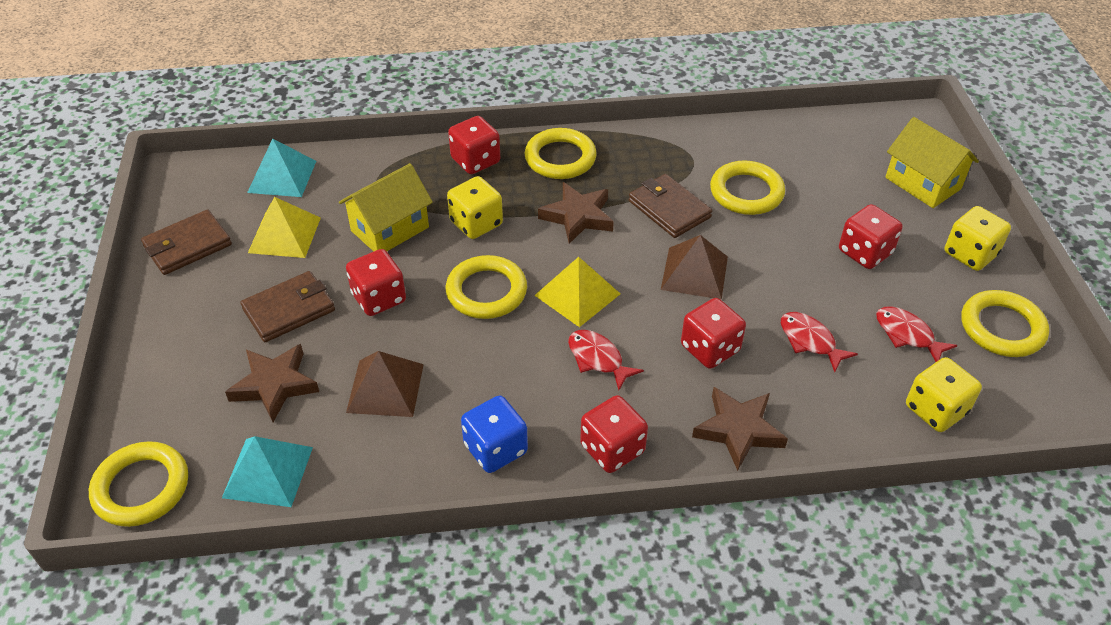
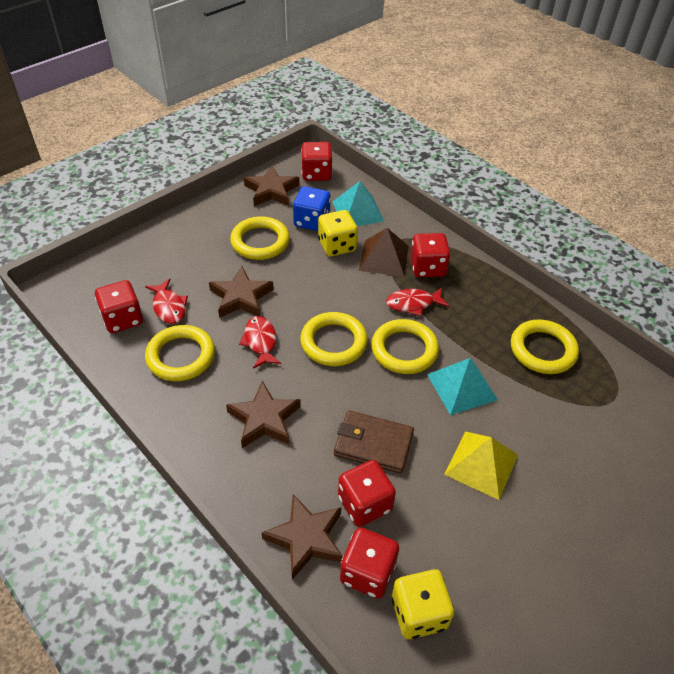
brown pyramid: [346,351,424,417] [661,235,728,299] = 2 -> [359,228,409,277] = 1
brown star: [225,344,319,422] [538,182,614,244] [692,387,788,471] = 3 -> [209,267,274,318] [226,381,301,448] [244,166,299,206] [262,494,343,580] = 4
brown wallet: [141,209,232,275] [240,271,335,342] [629,174,712,238] = 3 -> [334,410,414,474] = 1
yellow dice: [447,176,503,239] [906,357,982,432] [944,206,1011,271] = 3 -> [318,210,358,256] [392,569,454,639] = 2
yellow house: [339,163,433,252] [885,117,979,208] = 2 -> none = 0
yellow pyramid: [248,197,321,258] [534,257,620,327] = 2 -> [444,431,518,500] = 1

